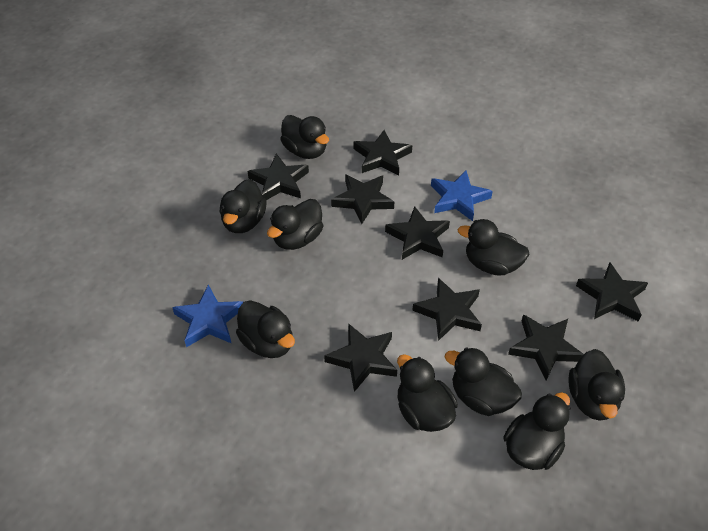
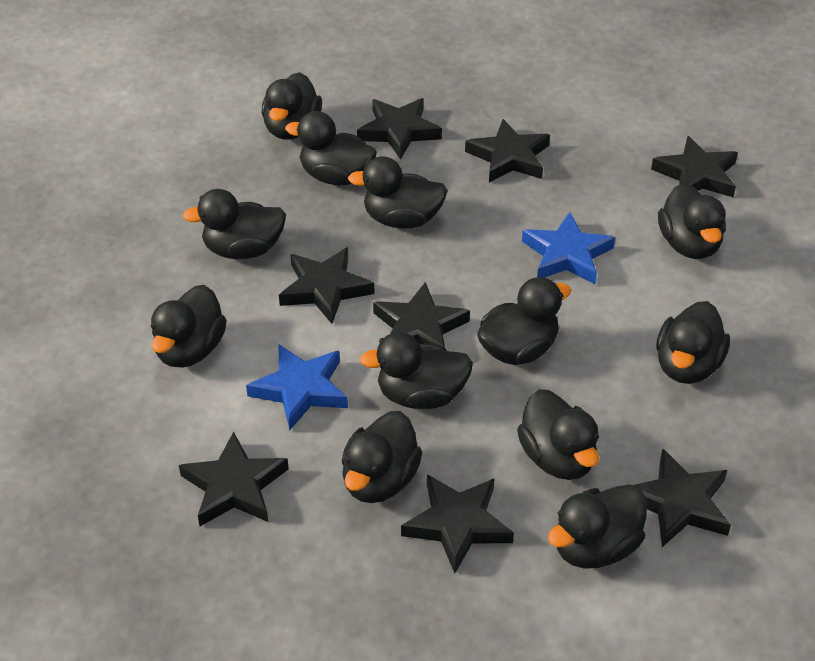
black duck: [220,179,267,233] [236,300,295,358] [267,199,323,250] [280,115,329,159] [397,354,458,432] [445,347,522,416] [458,219,530,275] [503,392,570,470] [568,349,625,421] = 9 -> [151,285,227,368] [183,189,286,259] [262,72,322,140] [285,111,377,185] [341,411,422,503] [348,156,447,229] [359,332,473,409] [477,277,571,365] [517,389,599,480] [548,484,647,569] [656,301,730,384] [658,183,726,259] = 12

